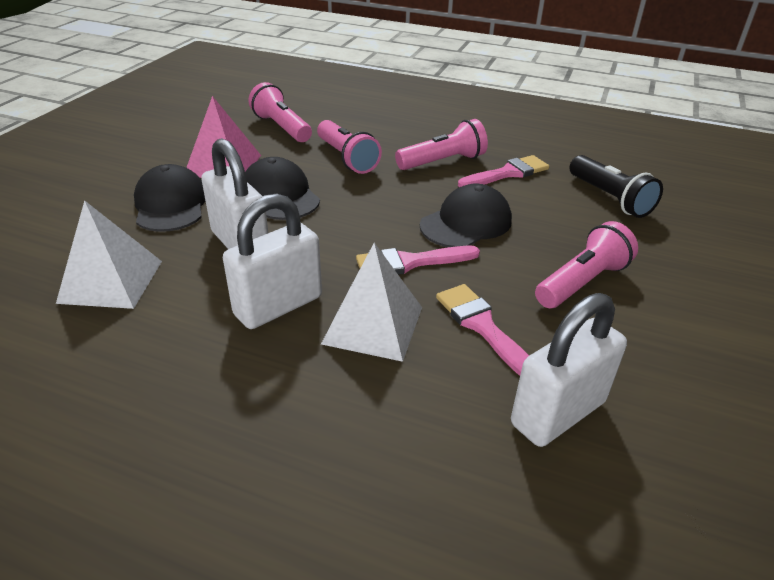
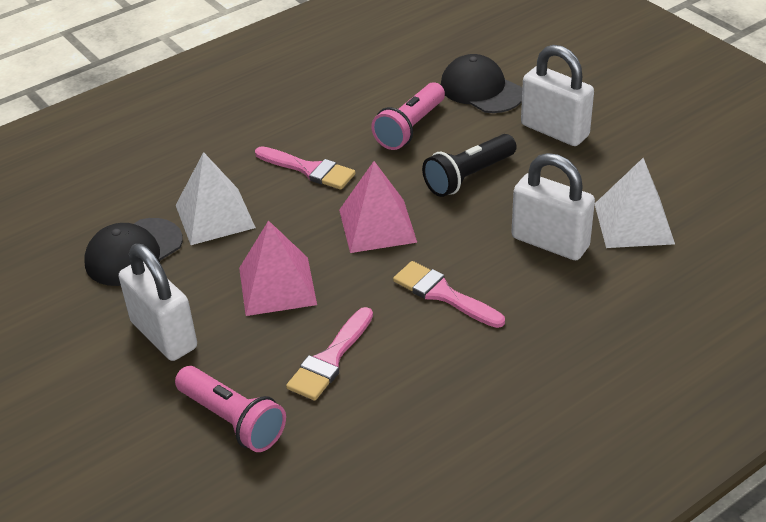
black cap: [134,164,205,232] [245,157,320,220] [420,184,512,247] = 3 -> [84,218,183,286] [441,54,522,113] = 2
pink flashlight: [248,82,312,142] [317,120,382,174] [395,119,488,170] [535,221,638,308] = 4 -> [175,366,286,452] [371,82,445,150] = 2
pink pyramid: [186,96,261,178] = 1 -> [239,220,317,316] [339,161,417,253] = 2

